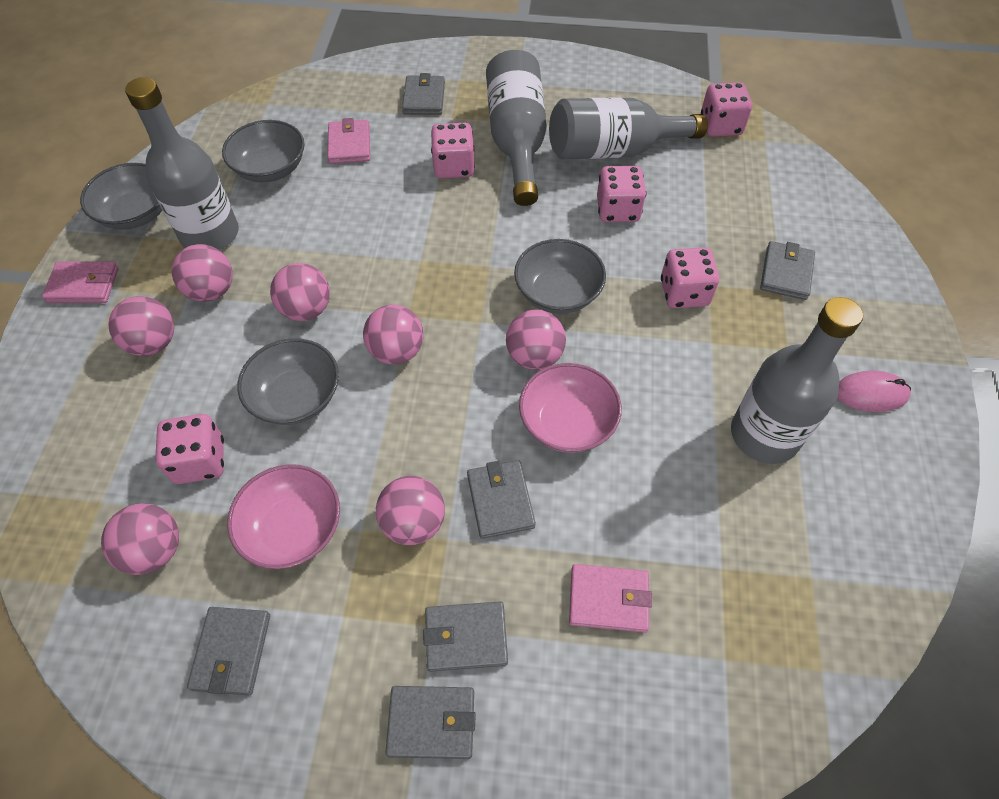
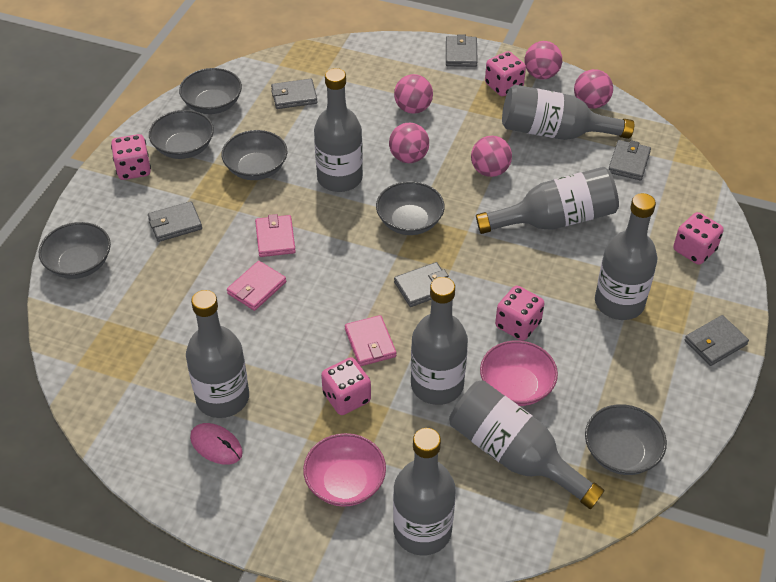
grey bottle: [125,77,239,250] [486,50,547,206] [549,97,708,159] [731,297,863,464] = 4 -> [186,290,249,418] [314,68,363,192] [393,428,456,555] [411,277,468,405] [449,380,604,509] [476,167,619,234] [502,85,634,140] [595,193,658,320] = 8
grey bowl: [80,163,162,230] [222,120,305,182] [237,338,339,425] [514,239,606,314] = 4 -> [39,222,111,279] [149,110,214,159] [179,68,242,114] [222,130,287,180] [376,181,445,235] [585,404,667,475] = 6
pink ball: [101,503,179,575] [108,296,174,356] [172,244,233,302] [270,263,330,321] [363,305,424,365] [376,476,445,545] [506,310,566,370] = 7 -> [389,123,429,163] [394,74,433,114] [471,136,512,177] [525,41,562,79] [574,69,613,109] = 5

